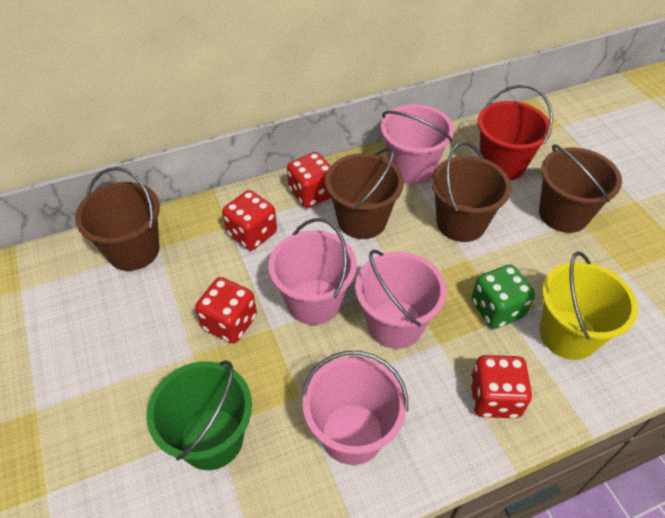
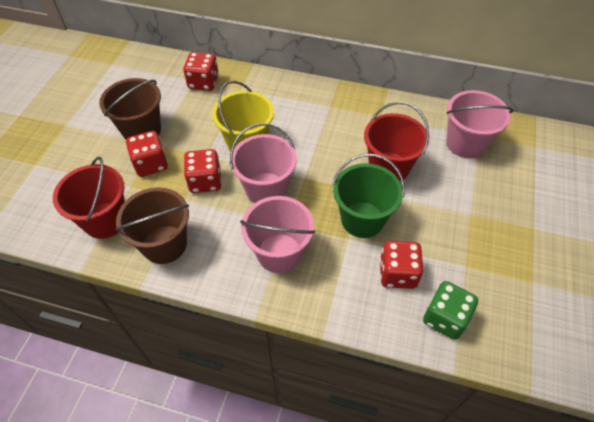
brown bucket: [75,167,160,271] [325,147,404,239] [431,142,511,242] [539,144,622,233] = 4 -> [99,78,161,140] [116,187,189,264] = 2
pink bucket: [268,218,357,325] [302,351,408,465] [355,249,446,349] [381,104,454,185] = 4 -> [230,123,297,203] [240,196,315,273] [446,90,513,158] = 3
red bucket: [477,85,553,180] = 1 -> [53,157,125,239] [364,102,429,182] = 2

